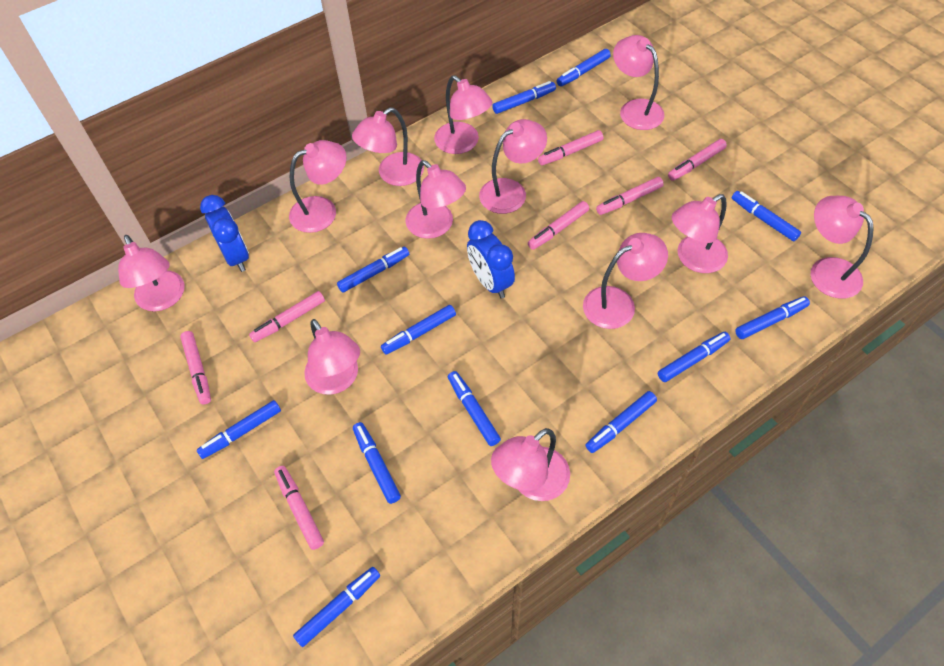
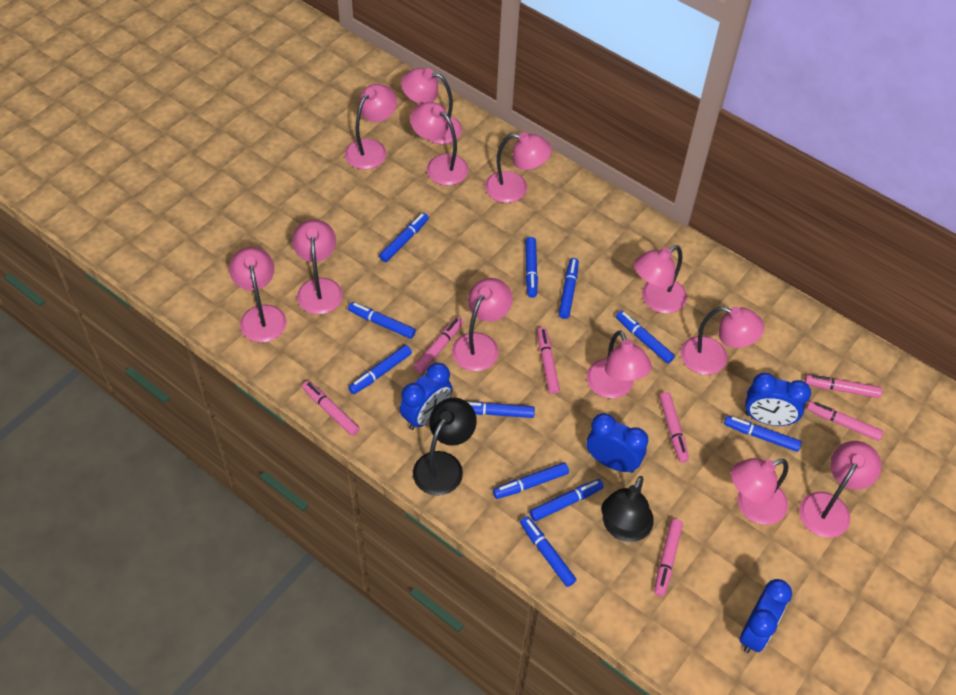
black lamp: none = 0 -> [413,398,477,496] [601,476,654,542] = 2
blue clock: [200,195,249,272] [467,220,515,299] = 2 -> [400,363,452,430] [586,413,648,473] [739,579,792,653] [745,373,811,426] = 4
blue marker: [197,400,281,459] [293,567,380,647] [337,247,409,293] [353,422,401,504] [381,305,456,354] [448,371,501,446] [492,81,556,114] [557,49,611,86] [586,391,657,453] [658,332,730,382] [732,191,801,241] [735,296,810,339] = 12 -> [348,302,416,339] [348,345,412,394] [379,213,429,262] [468,402,535,418] [493,462,569,499] [520,516,576,587] [525,237,538,298] [530,479,604,521] [559,258,579,319] [616,311,675,363] [724,416,802,452] = 11

